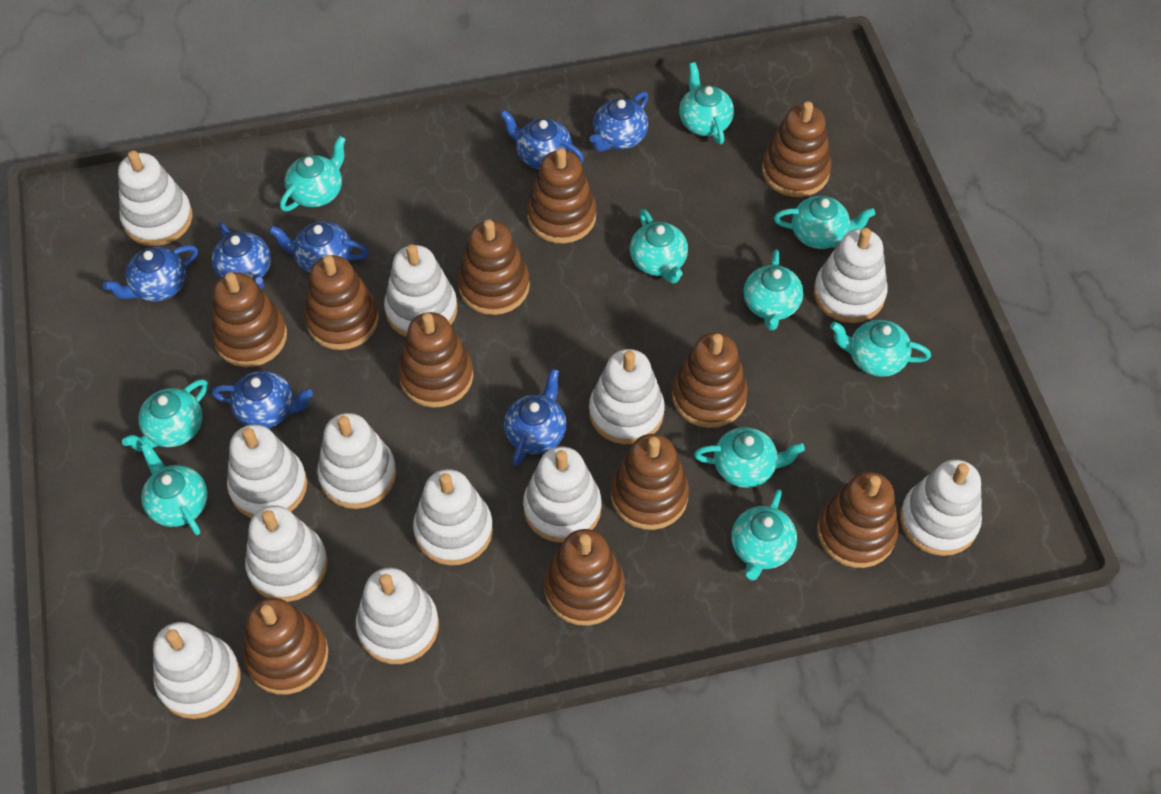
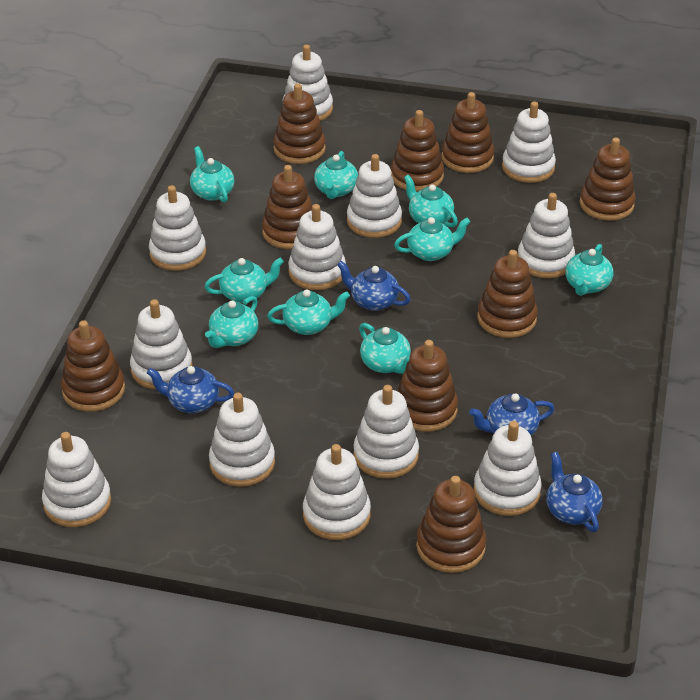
blue teapot: [103,245,198,302] [211,222,271,290] [211,371,313,428] [269,221,369,273] [500,110,584,169] [504,368,567,466] [589,92,649,152] = 7 -> [147,366,234,413] [337,261,411,311] [469,393,555,436] [546,452,603,532] = 4
brown stacking toy: [211,272,287,367] [243,598,328,694] [304,255,379,350] [398,312,473,408] [458,220,530,315] [527,148,597,244] [544,529,625,626] [611,434,689,530] [672,333,748,428] [762,101,831,197] [817,472,899,568] = 11 -> [61,320,125,412] [262,165,312,249] [273,83,326,164] [391,110,444,192] [397,340,458,432] [416,476,486,573] [441,92,494,173] [477,250,538,338] [580,137,636,221] = 9
turquoise teapot: [122,379,208,451] [140,443,208,535] [280,136,346,211] [630,209,688,284] [679,62,734,145] [694,427,805,488] [731,489,797,581] [744,249,803,330] [774,196,875,249] [830,320,931,377] = 10 -> [190,146,234,203] [204,258,284,303] [205,296,258,348] [267,290,350,335] [314,151,358,199] [359,323,411,374] [394,217,470,261] [404,175,458,228] [565,244,614,296] = 9

